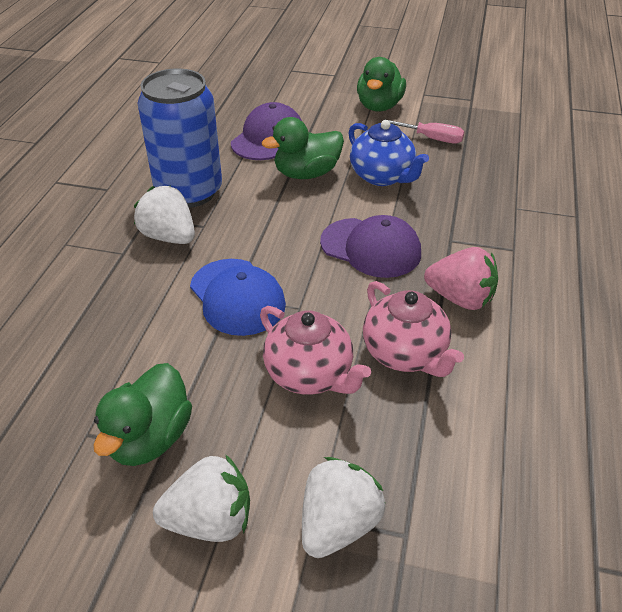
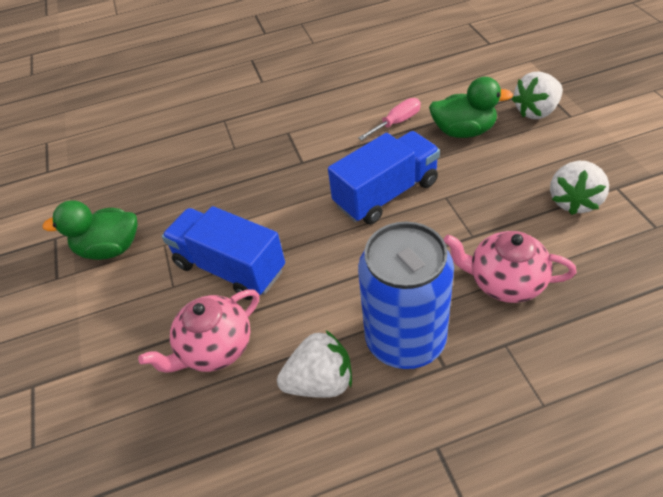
blue cap: [190,259,286,336] = 1 -> none = 0
blue teapot: [349,120,429,186] = 1 -> none = 0
blue truck: none = 0 -> [162,206,285,300] [328,131,440,224] = 2
green duck: [93,363,192,466] [262,117,344,179] [357,57,406,112] = 3 -> [43,200,138,260] [429,77,513,138] = 2
pink strawberry: [424,247,498,310] = 1 -> none = 0
purple cap: [231,102,302,160] [320,215,421,278] = 2 -> none = 0

